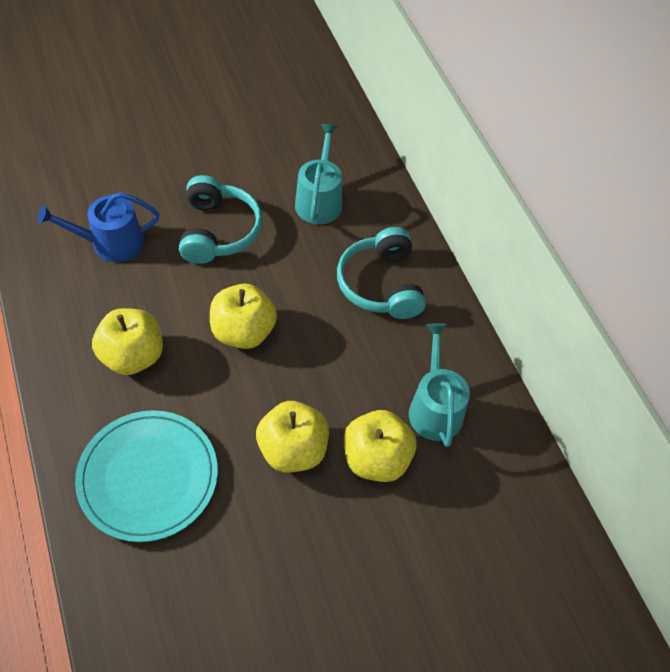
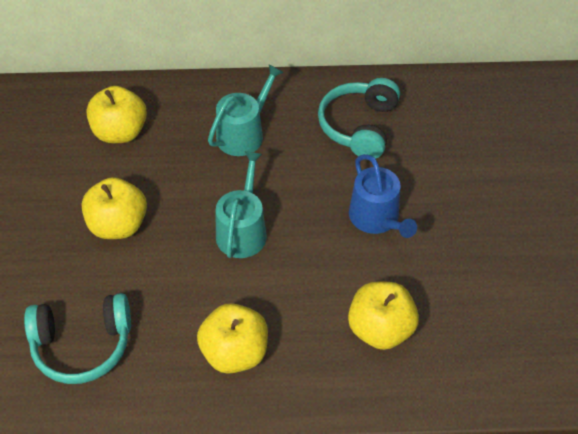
turquoise plate: [75,410,218,542] = 1 -> none = 0

